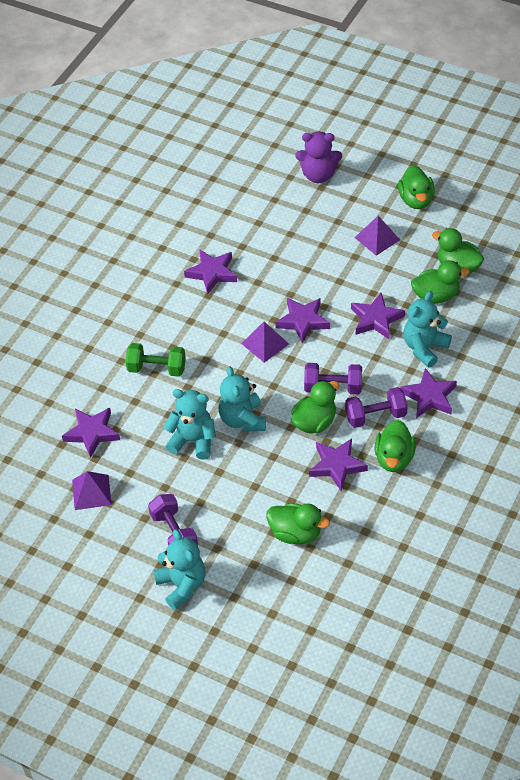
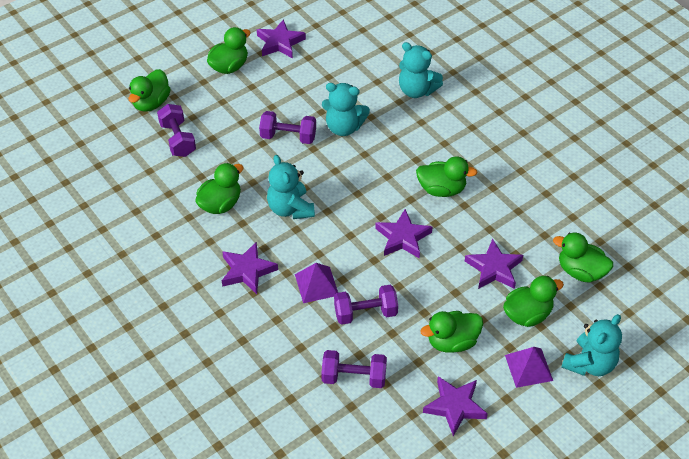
green duck: [266,503,330,544] [291,381,339,433] [374,420,416,472] [398,165,435,209] [411,260,470,304] [432,228,484,274] = 6 -> [129,69,171,112] [195,163,244,214] [207,27,251,74] [416,156,478,197] [420,311,483,353] [503,276,564,327] [553,233,613,283] = 7
green dumbbell: [126,343,186,377] = 1 -> none = 0
purple dumbbell: [148,494,198,546] [304,363,362,394] [345,387,408,428] = 3 -> [157,104,196,157] [259,111,316,144] [321,350,387,388] [334,285,398,325] = 4
purple pyramid: [72,471,112,510] [241,322,289,363] [354,216,400,256] = 3 -> [295,263,338,303] [505,347,553,388] = 2
purple star: [62,408,120,458] [184,250,237,294] [275,298,330,344] [309,438,368,491] [351,293,405,339] [400,368,457,418] = 6 -> [222,242,278,294] [257,19,306,59] [375,209,433,259] [423,376,488,436] [465,239,523,289] = 5
purple teddy bear: [295,131,342,183] = 1 -> none = 0

